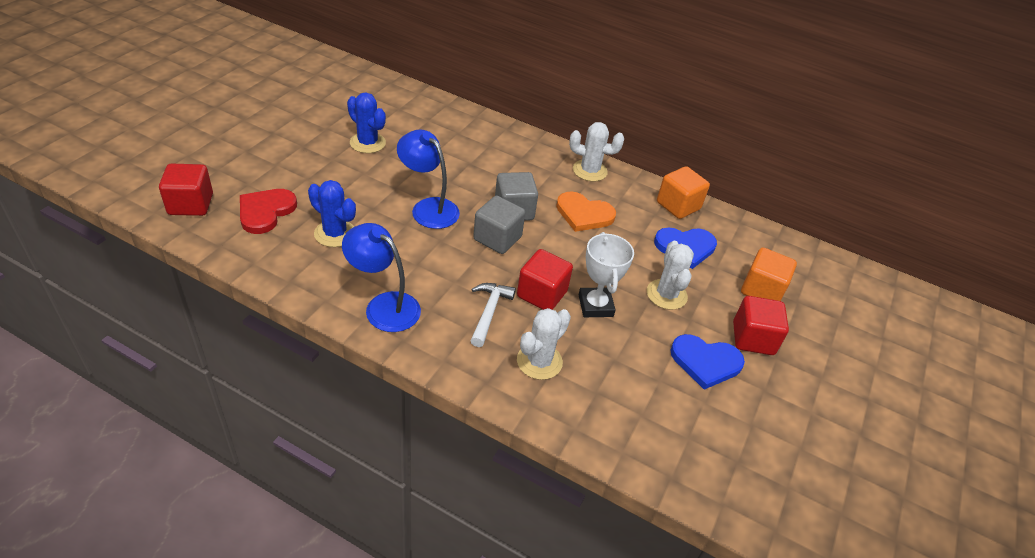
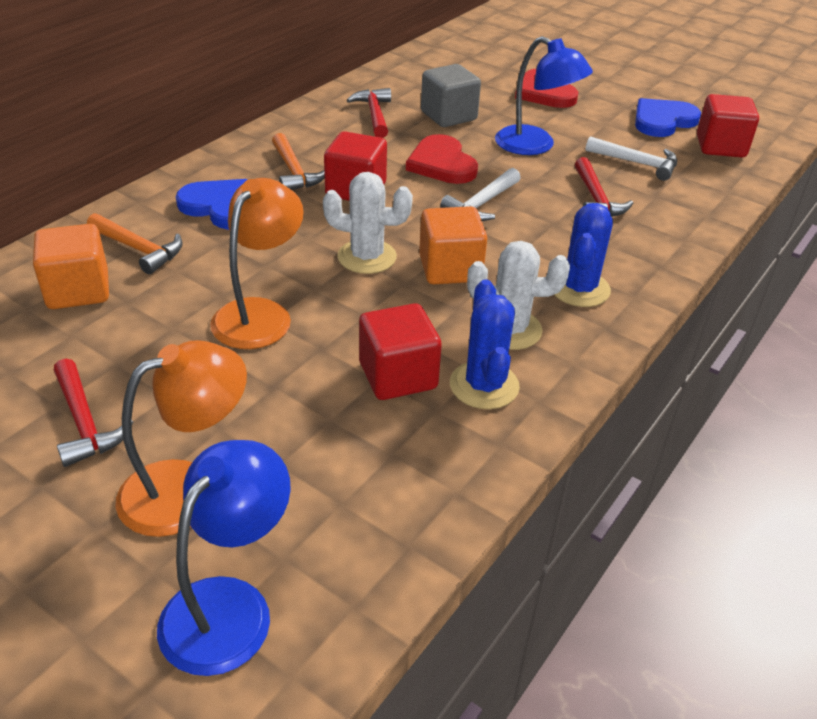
grey cube: [473,196,525,254] [495,172,538,221] = 2 -> [421,64,481,127] = 1
orange hammer: none = 0 -> [87,213,183,274] [272,133,325,190] = 2
orange heart: [556,191,616,232] = 1 -> none = 0
orange lamp: none = 0 -> [115,340,247,537] [210,178,304,349] = 2
red hammer: none = 0 -> [54,359,133,467] [347,88,391,138] [575,157,633,217] = 3
red heart: [240,189,297,234] = 1 -> [406,134,478,184] [515,69,578,108] = 2
white cactus: [517,308,571,380] [569,122,624,182] [647,241,694,310] = 3 -> [323,172,413,274] [467,241,570,350] = 2
white hammer: [470,283,516,347] = 1 -> [440,168,521,221] [586,136,677,181] = 2
white trophy: [579,232,634,317] = 1 -> none = 0

